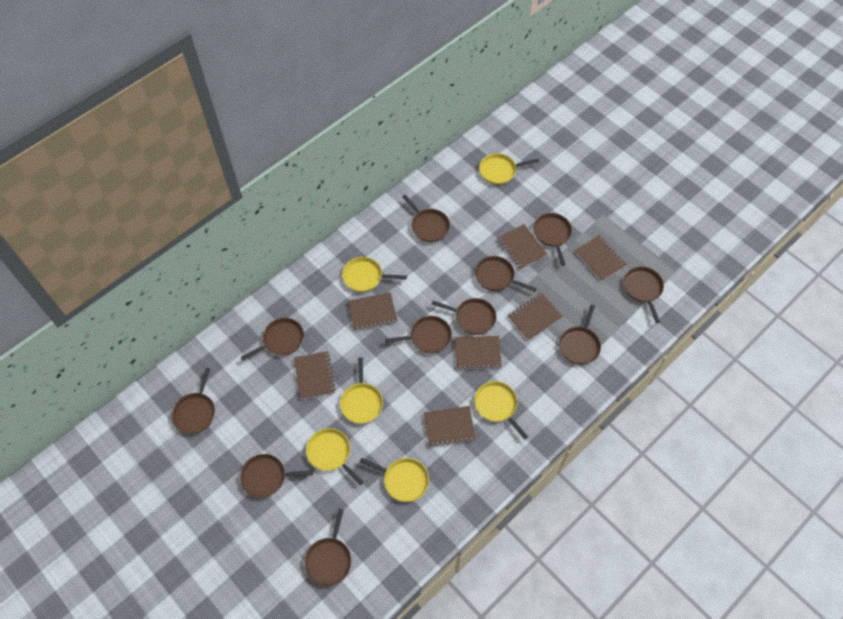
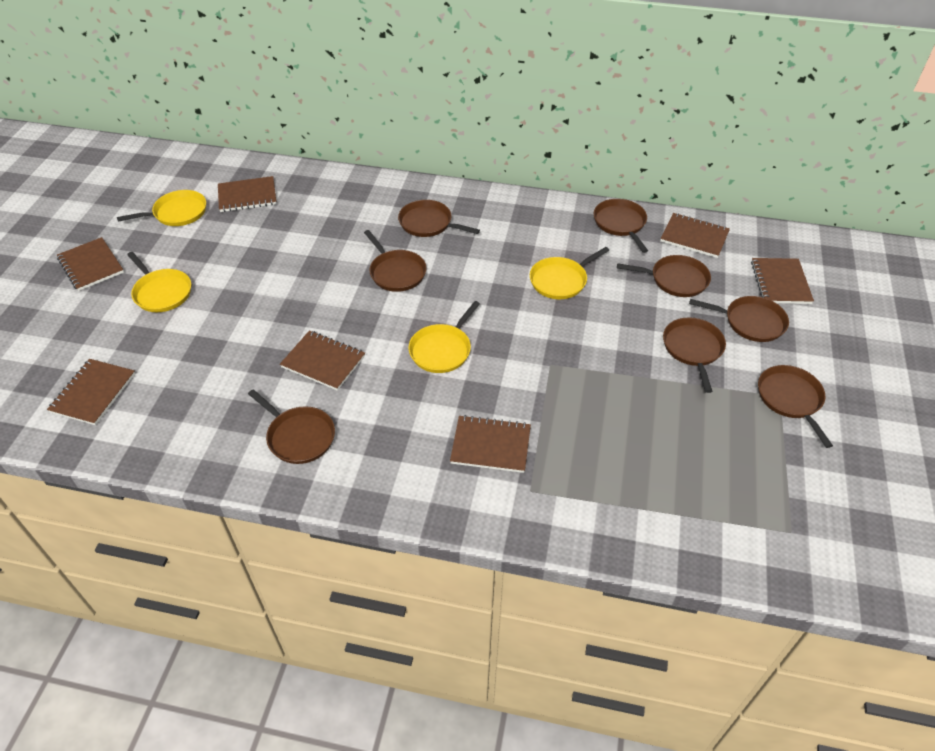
brown pan: [172,368,215,434] [240,454,313,498] [241,318,304,360] [304,509,351,586] [385,316,452,353] [402,195,450,242] [432,298,496,335] [475,256,537,292] [533,213,572,266] [559,305,601,365] [624,267,664,323] = 11 -> [248,389,335,464] [364,230,427,292] [398,200,480,237] [594,199,648,253] [617,255,711,297] [663,317,726,393] [689,296,789,342] [758,365,833,448] = 8
yellow pan: [306,428,363,485] [340,357,383,423] [342,257,407,292] [359,457,429,502] [474,381,528,440] [479,153,539,185] = 6 -> [117,190,206,226] [127,252,191,312] [409,301,480,373] [530,247,609,299] = 4

